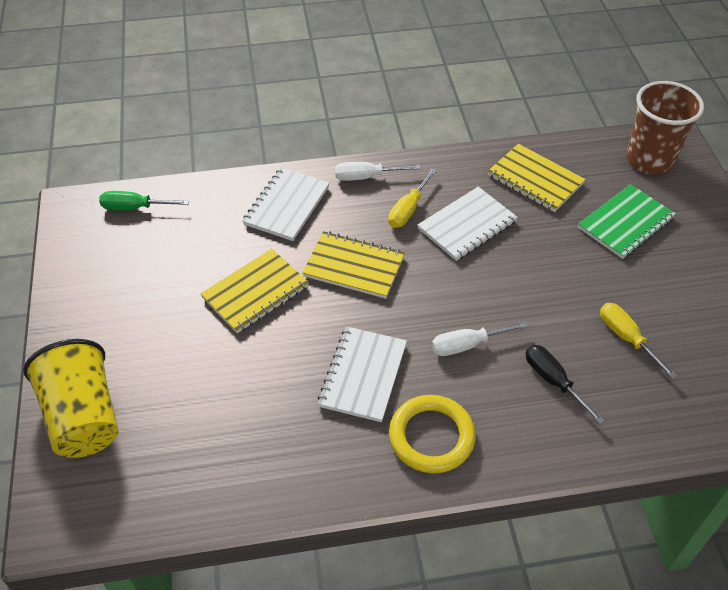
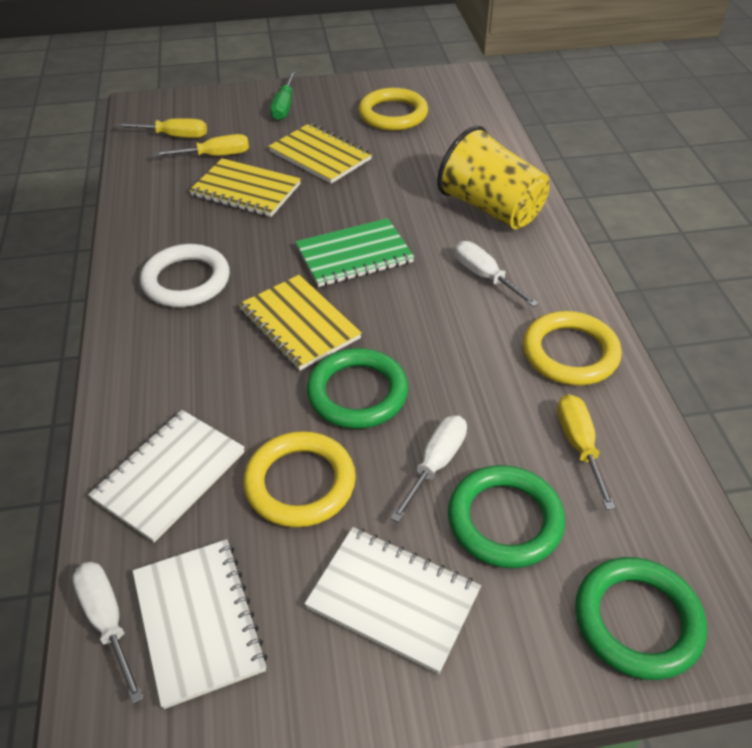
black screwdriver: [525,345,604,424] = 1 -> none = 0
brown cup: [626,81,704,174] = 1 -> none = 0
green ring: none = 0 -> [307,348,408,429] [448,465,565,568] [575,557,707,680] = 3
white ring: none = 0 -> [140,244,230,307] = 1
white screwdriver: [335,162,421,181] [432,321,528,356] = 2 -> [72,562,144,704] [390,415,467,523] [455,241,539,307] = 3
yellow ring: [389,395,476,473] = 1 -> [243,431,356,528] [358,88,428,131] [523,311,622,386] = 3
yellow screwdriver: [388,168,437,228] [600,303,677,378] = 2 -> [116,118,207,138] [154,134,249,157] [557,394,616,510] = 3

